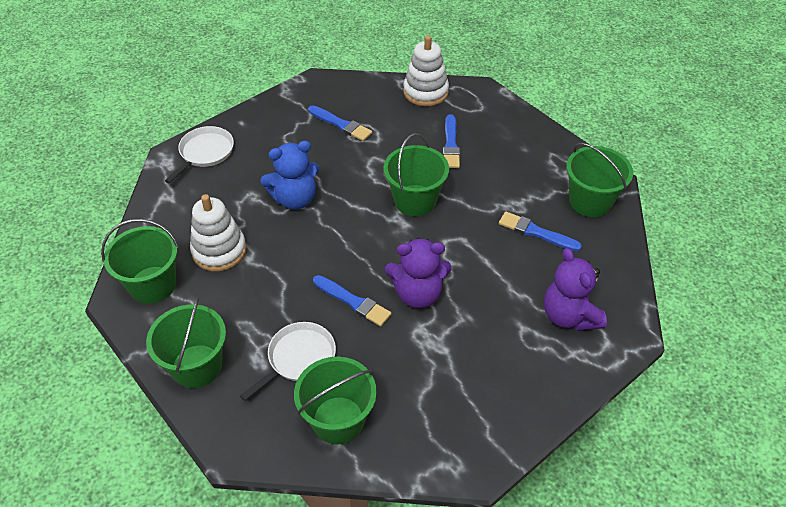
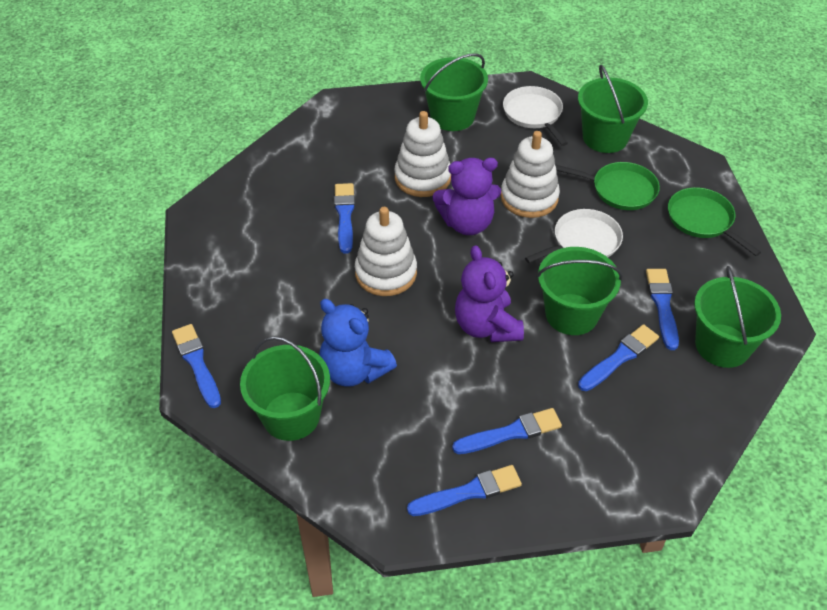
blue brush: [308,105,372,141] [313,275,391,326] [443,114,460,168] [499,211,582,251] = 4 -> [172,324,221,408] [334,183,355,254] [407,465,522,516] [452,408,562,454] [578,324,659,391] [646,269,679,350] = 6
green pan: none = 0 -> [556,162,660,210] [668,187,761,256] = 2
white stacking toy: [190,194,246,271] [403,35,449,106] = 2 -> [355,207,417,296] [394,111,451,197] [501,131,560,218] = 3

